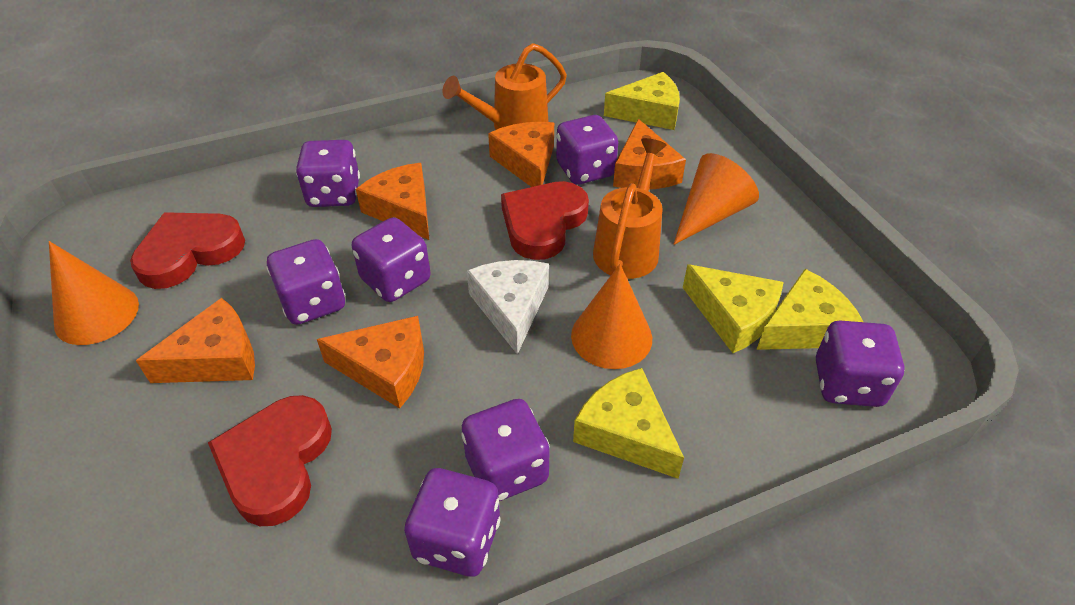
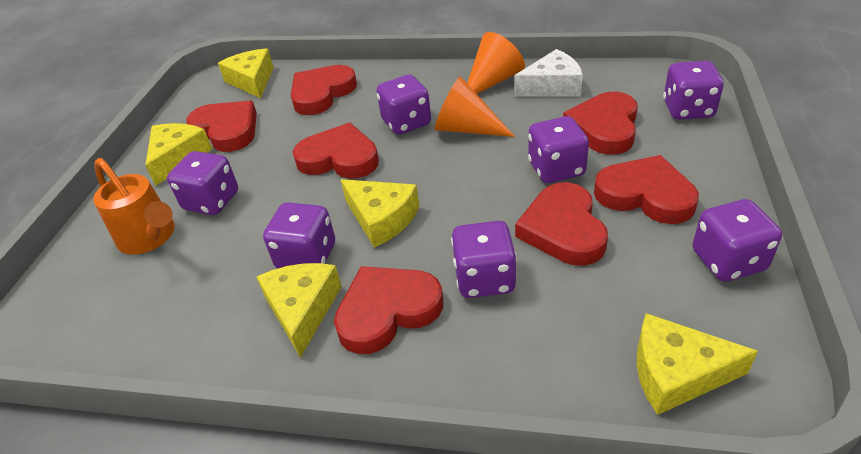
orange cheese: [136,298,255,383] [317,316,424,409] [356,163,429,240] [488,122,554,187] [613,119,686,189] = 5 -> none = 0
orange cone: [49,241,139,345] [571,264,652,369] [673,153,759,245] = 3 -> [434,76,515,137] [467,32,525,94] = 2
orange watering can: [442,43,567,130] [593,138,667,279] = 2 -> [93,158,175,255] = 1
red heart: [130,212,245,289] [208,395,332,526] [501,181,589,260] = 3 -> [186,101,257,152] [291,65,357,115] [293,123,379,179] [334,266,443,354] [515,182,608,265] [563,92,638,155] [594,155,699,224] = 7
yellow cheese: [573,368,684,479] [604,72,680,130] [683,264,784,353] [756,269,863,350] = 4 -> [145,123,212,185] [218,48,274,98] [257,263,342,358] [340,179,420,247] [637,313,758,415] = 5

